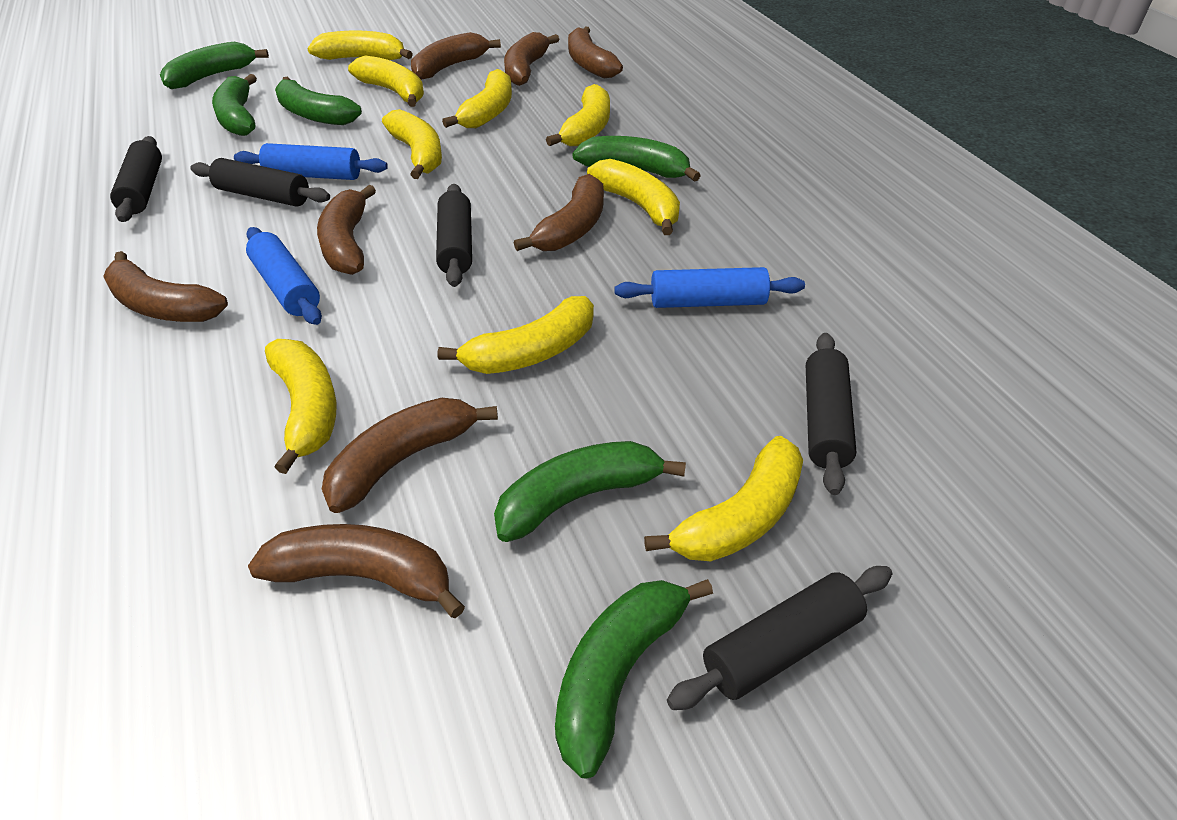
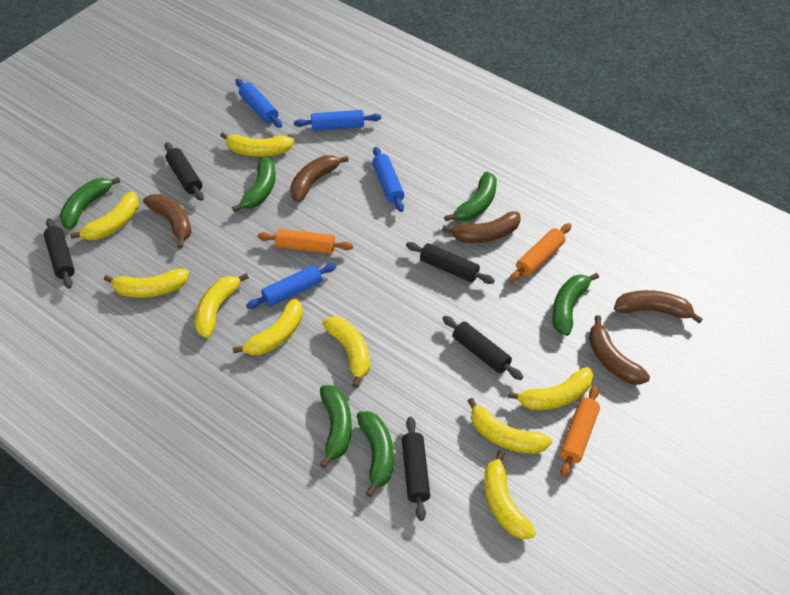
blue rolling pin: [234,143,388,180] [246,227,322,325] [614,267,805,308] = 3 -> [235,79,282,128] [246,263,337,309] [294,110,381,131] [372,147,404,212] = 4
brown banana: [103,251,228,322] [248,524,465,618] [317,185,376,275] [322,398,498,513] [411,32,501,80] [504,32,559,86] [514,174,604,251] [568,27,623,78] = 8 -> [143,194,191,248] [290,155,349,202] [442,212,521,243] [589,315,650,385] [614,290,702,323] = 5
orange rolling pin: none = 0 -> [258,229,353,254] [509,223,572,282] [560,385,600,478] = 3

